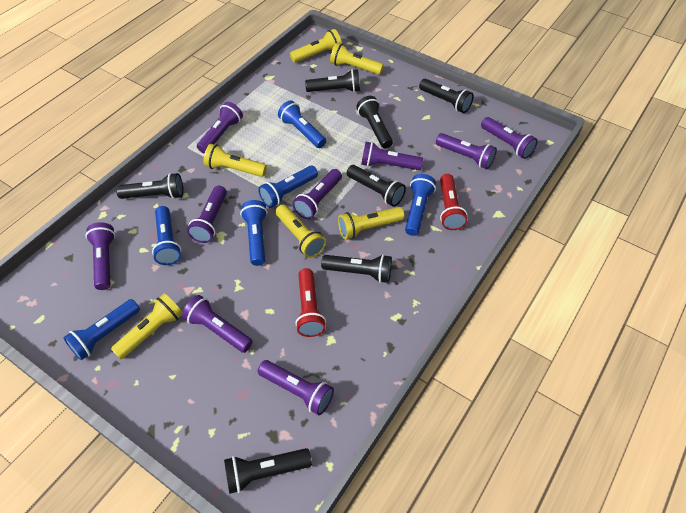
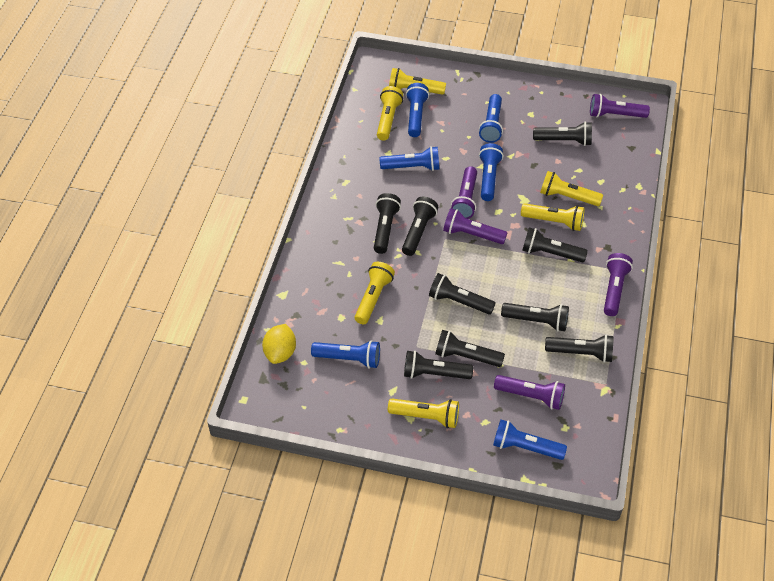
black flashlight: [116,173,183,199] [224,448,312,494] [305,69,360,92] [321,254,392,283] [347,165,406,207] [356,96,393,148] [419,79,474,113] = 7 -> [374,193,401,254] [402,196,438,256] [404,351,473,379] [429,273,496,315] [435,330,505,367] [501,303,569,331] [522,227,588,262] [533,122,592,146] [545,335,614,363] = 9
purple flashlight: [85,222,115,290] [182,295,253,353] [187,186,227,243] [197,102,243,154] [258,360,334,415] [293,169,342,219] [361,142,423,170] [436,133,497,169] [481,117,538,159] = 9 -> [443,208,507,244] [451,166,477,219] [494,375,565,410] [590,94,650,118] [604,253,633,316] = 5
red flashlight: [295,268,326,337] [440,174,468,230] = 2 -> none = 0
yellow lemon: none = 0 -> [262,324,296,364] = 1

